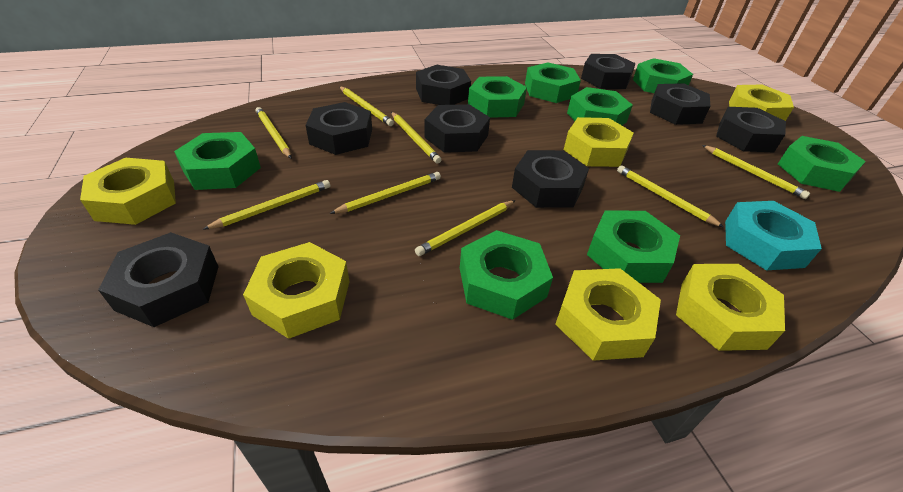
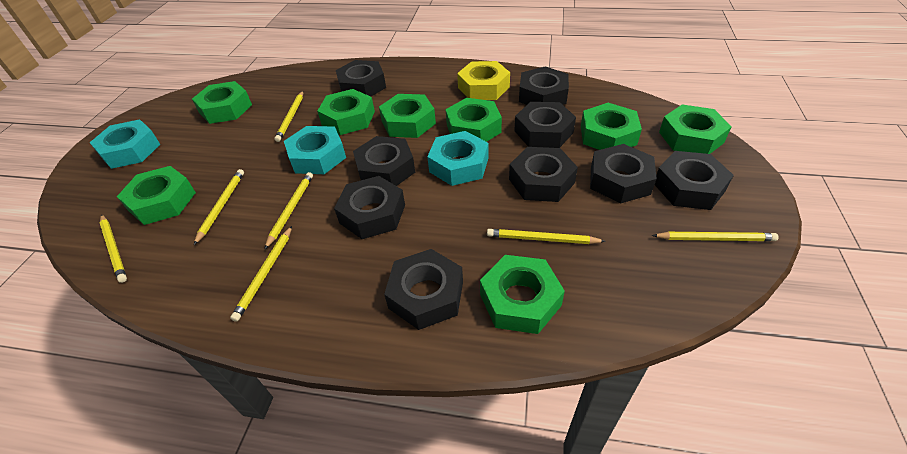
black nut: [98,232,219,327] [306,102,372,155] [416,65,471,105] [425,104,490,153] [512,150,589,208] [581,54,636,89] [650,83,710,125] [716,107,786,152] = 8 -> [334,176,405,239] [336,60,386,96] [353,136,415,186] [384,249,463,330] [509,147,578,202] [514,102,576,148] [519,66,569,105] [590,144,657,204] [655,151,734,210] = 9
turquoise nut: [725,201,822,270] = 1 -> [90,119,160,169] [284,126,346,174] [427,131,488,186] = 3
yellow nut: [80,158,176,225] [243,242,350,339] [555,268,661,361] [564,117,634,167] [676,264,785,351] [729,85,794,121] = 6 -> [457,61,510,100] = 1
yellow pencil: [203,180,330,230] [255,107,291,158] [330,172,441,214] [339,86,394,126] [391,112,441,164] [415,200,516,256] [617,165,724,227] [702,145,810,199] = 8 -> [99,214,127,283] [194,169,244,245] [230,226,292,322] [264,172,313,250] [274,91,303,142] [487,229,606,244] [652,232,779,241] = 7

